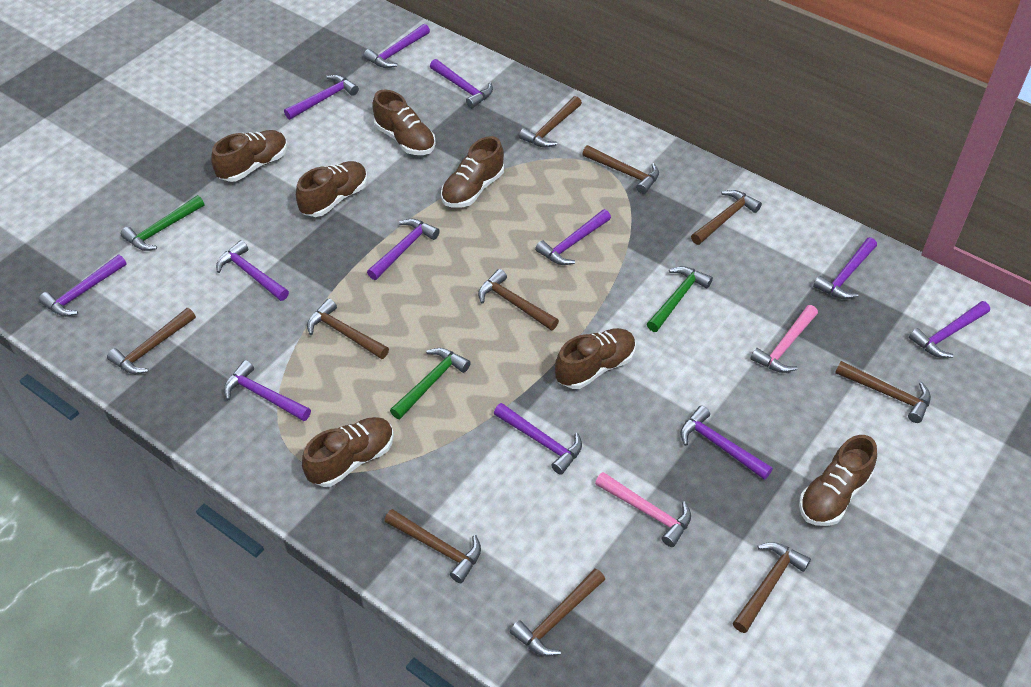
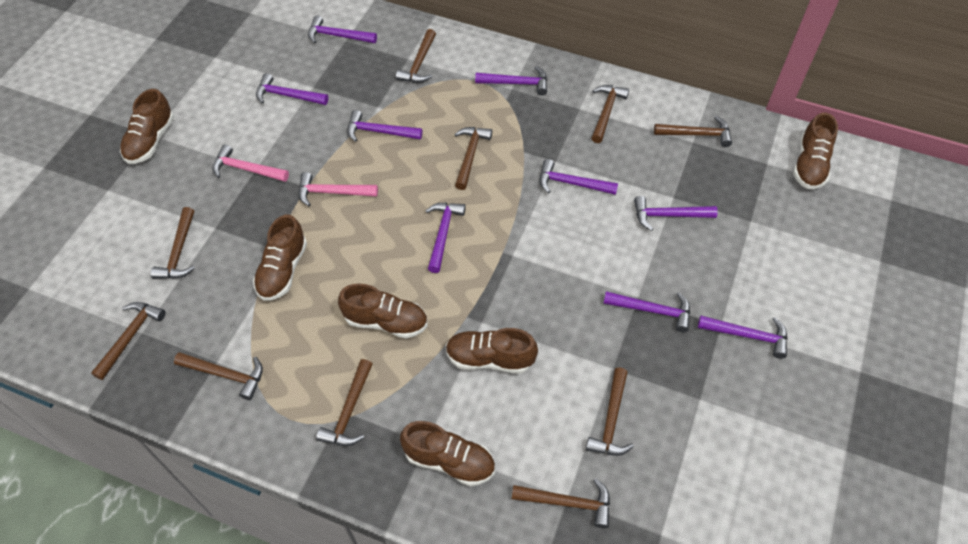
brown shoe: [211,130,288,182] [296,161,367,217] [302,417,394,487] [372,89,436,155] [441,136,504,208] [555,328,636,389] [799,435,877,526] = 7 -> [120,89,174,164] [253,215,307,301] [338,284,428,339] [400,421,495,486] [446,328,538,373] [793,112,838,189] = 6
green hammer: [121,195,204,251] [390,348,471,419] [647,266,713,332] = 3 -> none = 0
purple hammer: [39,254,127,317] [216,240,289,301] [224,360,311,421] [284,75,359,120] [363,24,430,68] [367,219,440,280] [430,59,493,108] [494,403,582,475] [535,209,611,265] [680,406,773,480] [813,238,877,299] [909,301,990,358] = 12 -> [256,73,328,105] [308,15,377,43] [347,110,422,142] [425,203,466,273] [475,66,547,95] [540,159,618,195] [603,291,690,332] [634,196,718,231] [698,316,788,359] = 9

